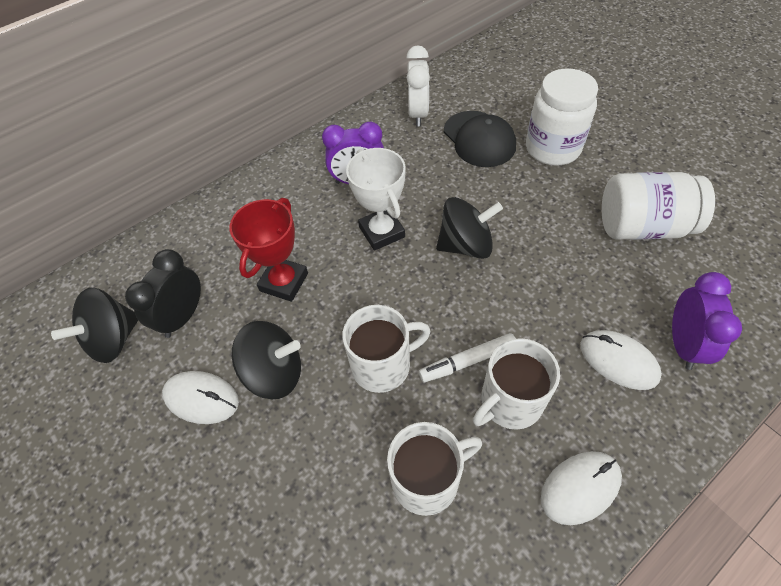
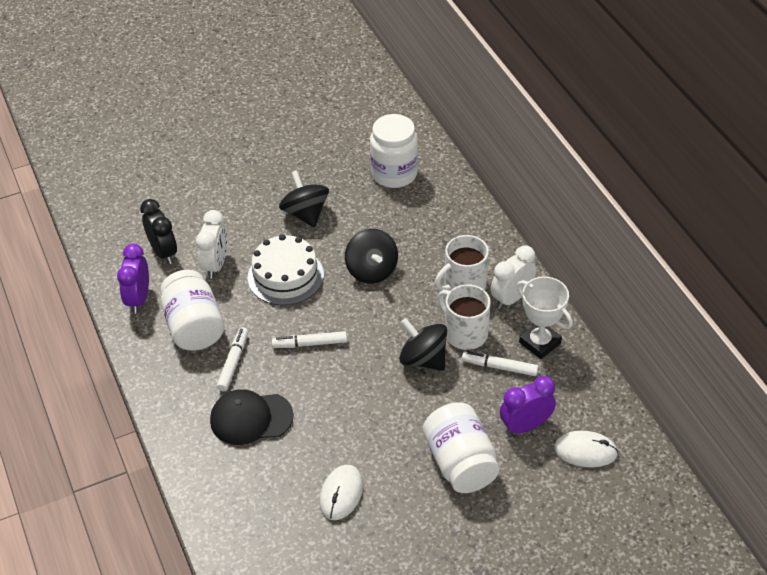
red trophy: [229,198,308,302] = 1 -> none = 0
white cake: none = 0 -> [248,234,324,305] = 1
white clock: [406,45,430,127] = 1 -> [196,210,227,279] [491,246,536,309] = 2
white jar: [526,69,598,166] [602,172,715,240] = 2 -> [160,270,224,351] [370,114,418,188] [423,402,499,493] = 3
white marker: [419,333,516,382] = 1 -> [217,327,248,391] [272,331,347,348] [462,351,538,376] = 3
white mouse: [162,371,239,424] [541,451,622,525] [580,330,662,390] = 3 -> [320,465,363,520] [554,431,618,467] = 2
white mug: [342,305,430,393] [387,422,482,516] [473,338,560,430] = 3 -> [435,235,489,291] [438,284,491,350] = 2

